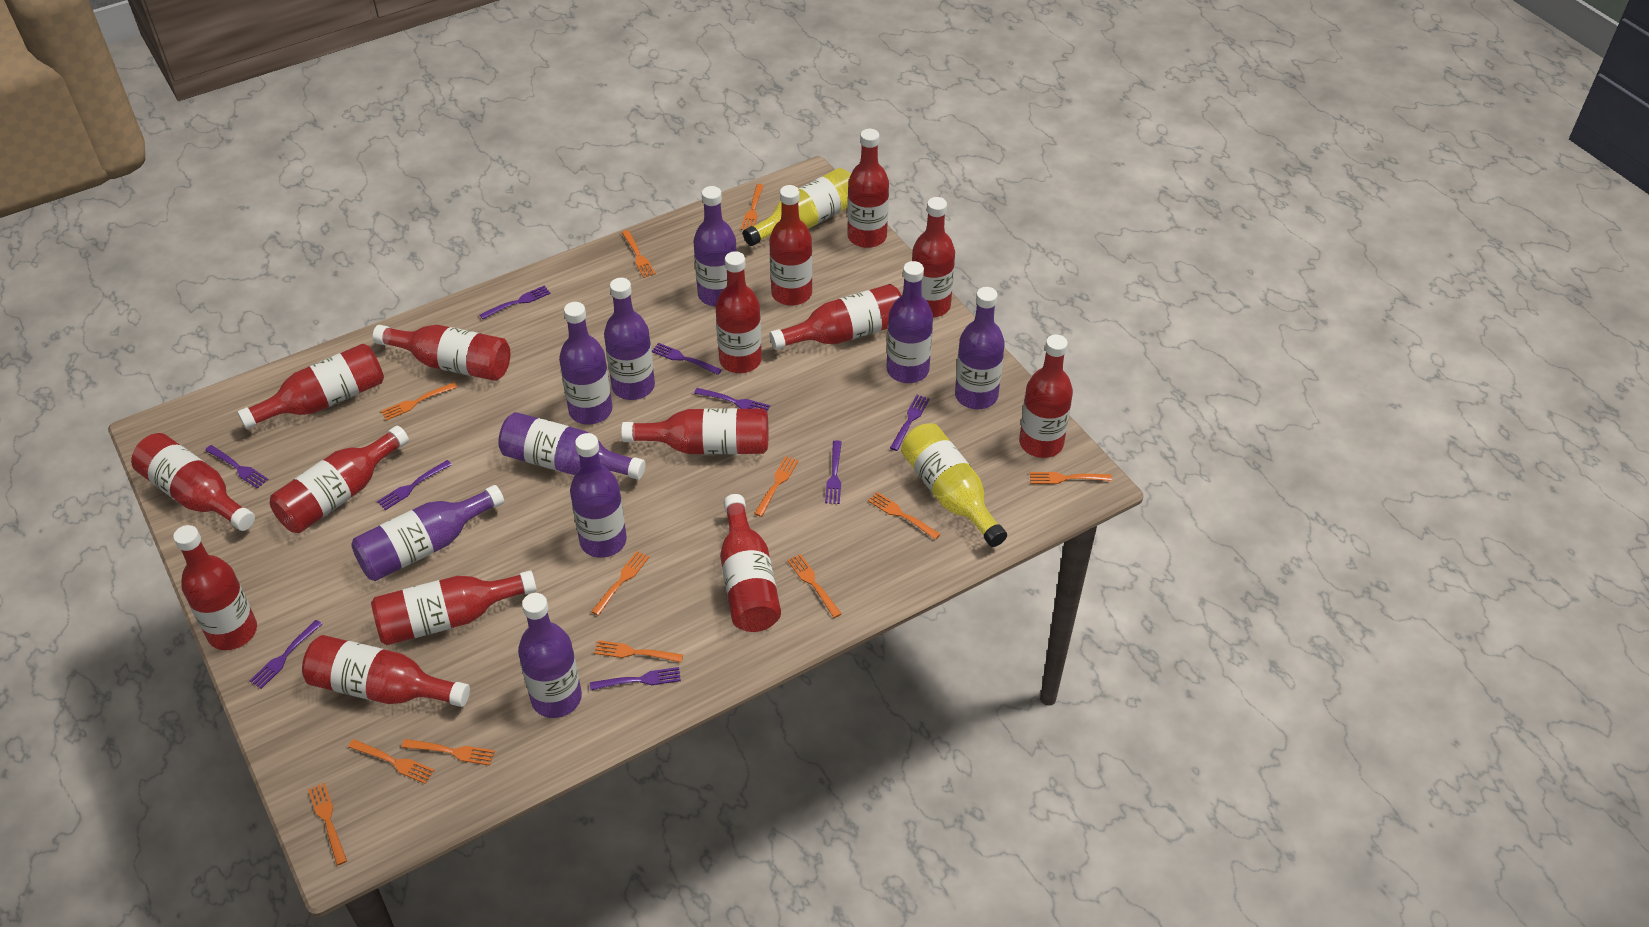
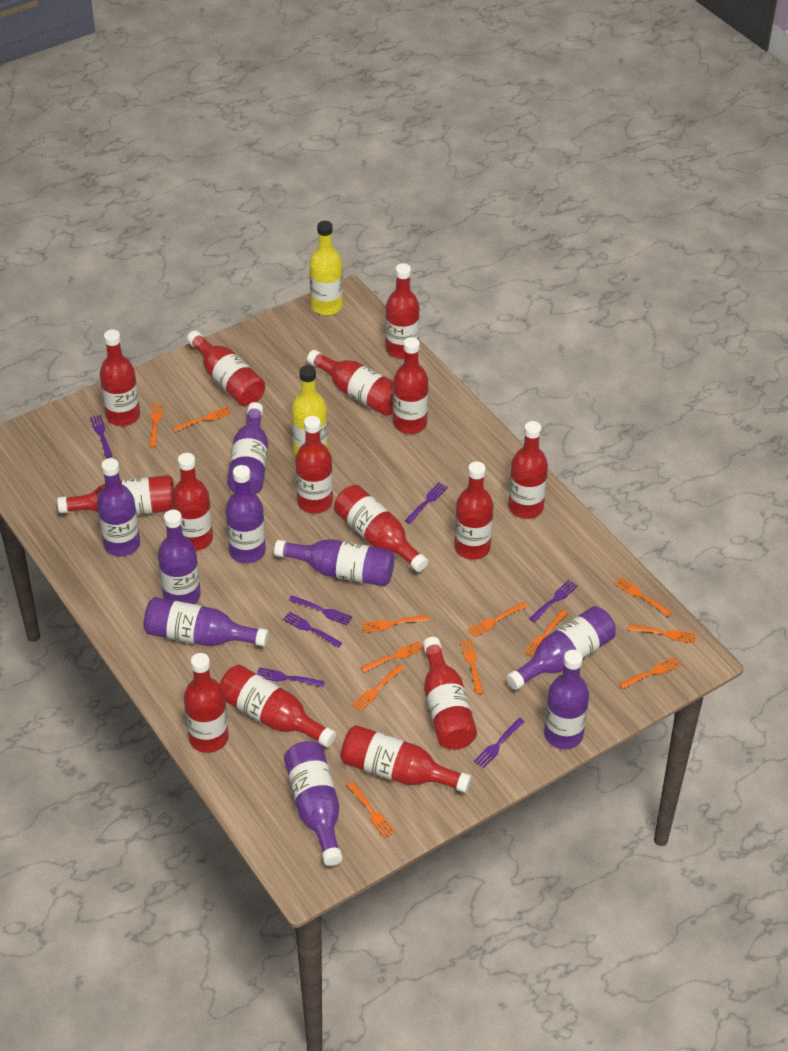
purple fork: [205,445,269,489] [250,620,322,689] [377,460,452,510] [480,285,551,319] [590,667,681,690] [652,343,722,375] [694,388,770,412] [825,440,842,504] [890,395,930,451] = 9 -> [90,415,112,458] [257,667,325,687] [283,612,342,648] [289,596,352,625] [405,482,448,524] [474,718,525,768] [529,580,578,622] = 7

